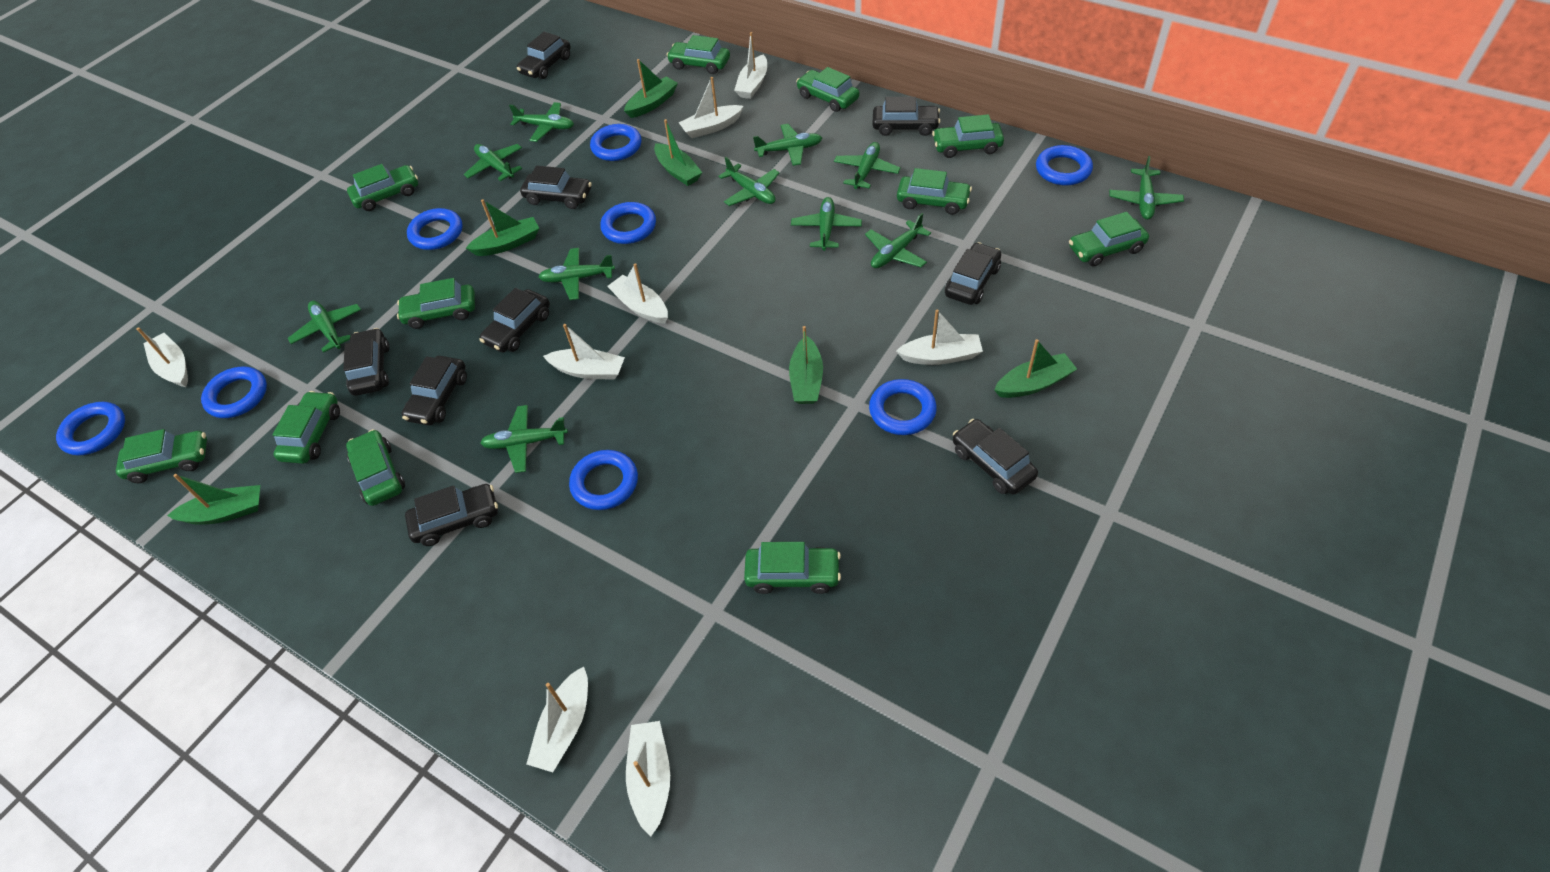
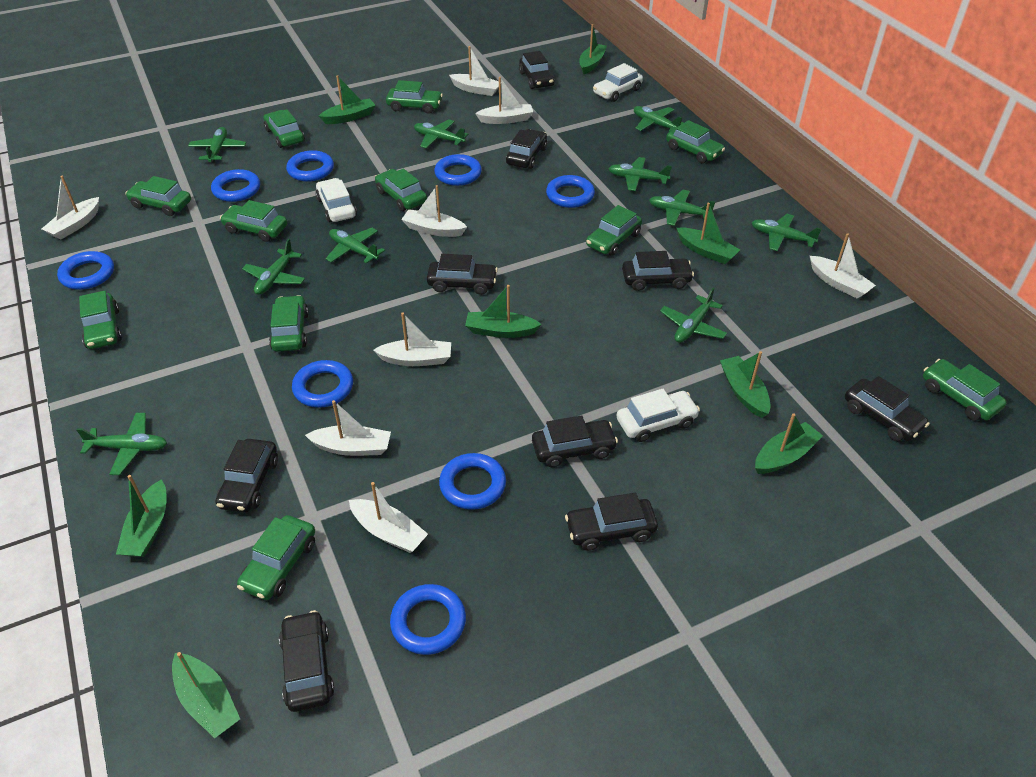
green boat: [167,474,260,524] [466,199,539,256] [624,59,678,118] [654,119,702,186] [789,326,823,404] [994,339,1077,398] = 6 -> [116,475,166,557] [172,652,240,739] [319,75,375,124] [465,285,542,338] [579,24,607,74] [676,203,740,264] [720,351,771,418] [755,413,823,474] = 8
green plane: [288,301,361,353] [464,144,522,181] [481,405,568,473] [509,102,574,142] [539,248,615,300] [718,157,780,206] [753,124,822,166] [791,197,862,251] [834,142,901,189] [865,213,931,268] [1109,156,1184,220] = 11 -> [76,413,167,475] [188,127,246,163] [242,239,305,295] [325,228,385,264] [414,119,469,148] [608,157,672,191] [634,106,683,132] [649,190,715,226] [660,288,727,343] [752,214,821,251] = 10
white car: none = 0 -> [316,178,357,222] [593,63,643,102] [617,389,700,442] = 3

